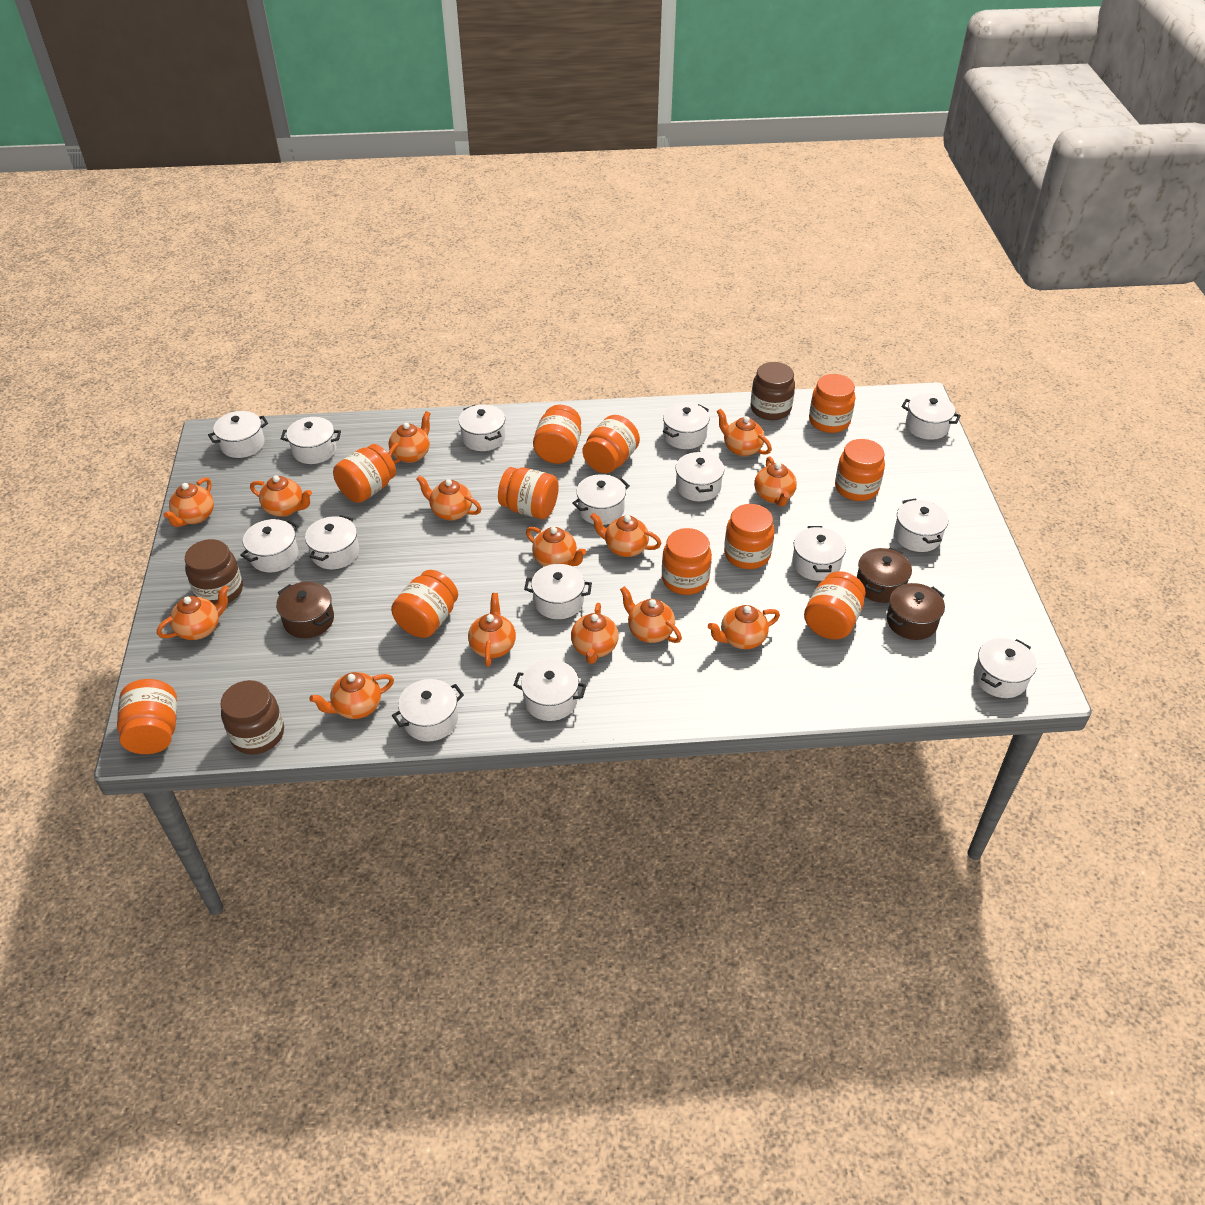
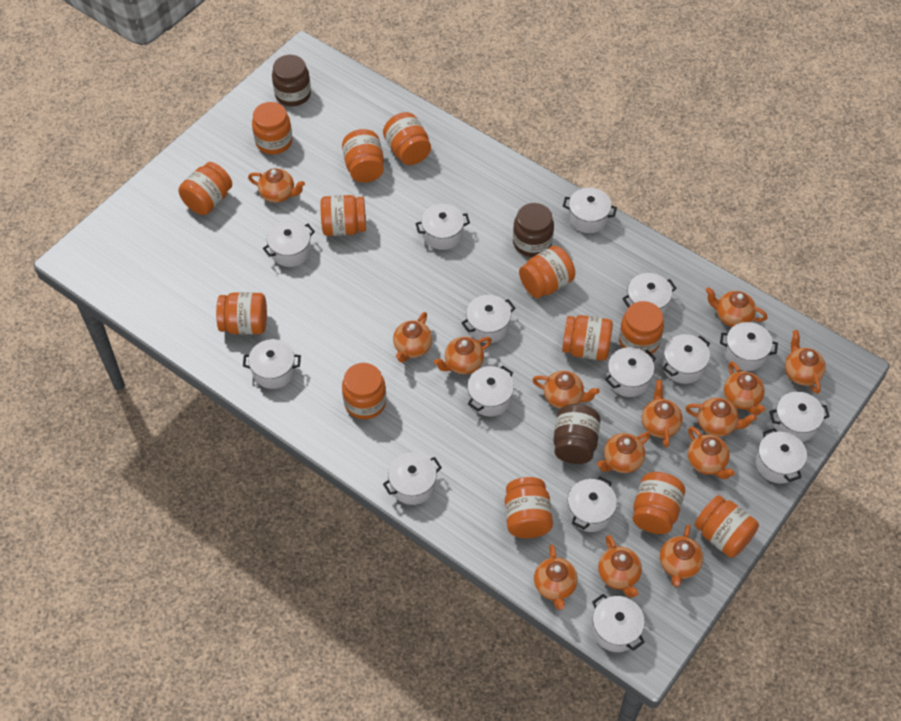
brown pot: [276,582,334,638] [857,547,912,603] [887,583,945,640] = 3 -> none = 0
orange jar: [117,679,177,754] [333,444,396,503] [391,570,458,638] [498,467,559,519] [533,405,581,464] [583,415,640,473] [662,528,712,595] [724,504,775,569] [804,571,866,639] [809,374,855,433] [835,439,885,501] = 11 -> [178,162,232,215] [216,292,267,335] [252,102,292,154] [320,195,366,236] [342,129,384,183] [342,363,386,419] [383,112,431,165] [505,477,553,538] [519,246,575,298] [562,315,613,361] [619,301,664,355] [633,472,685,534] [695,495,759,558] = 13

